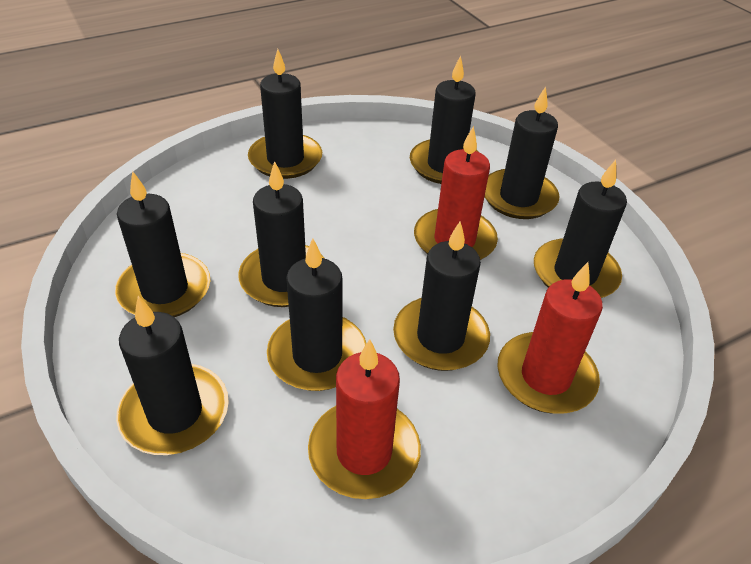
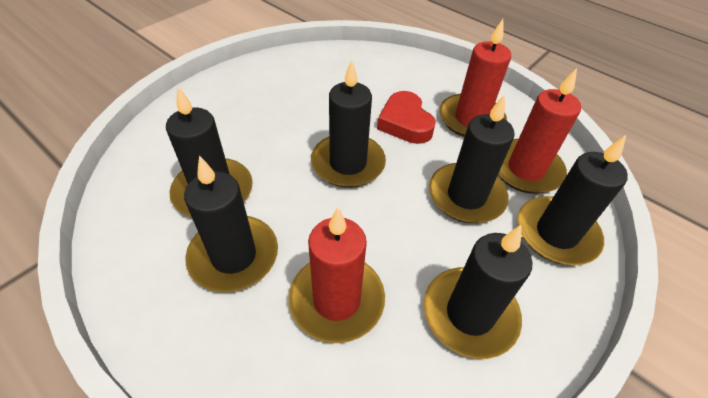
black candle: [115,171,210,317] [116,296,229,455] [238,161,325,307] [248,49,322,179] [267,238,366,391] [393,221,490,371] [410,55,478,184] [485,86,559,219] [534,160,627,298] = 9 -> [166,86,253,217] [184,155,278,292] [311,60,386,188] [424,225,532,359] [429,94,515,223] [517,135,628,265] = 6
red heart: none = 0 -> [377,91,436,144] = 1

